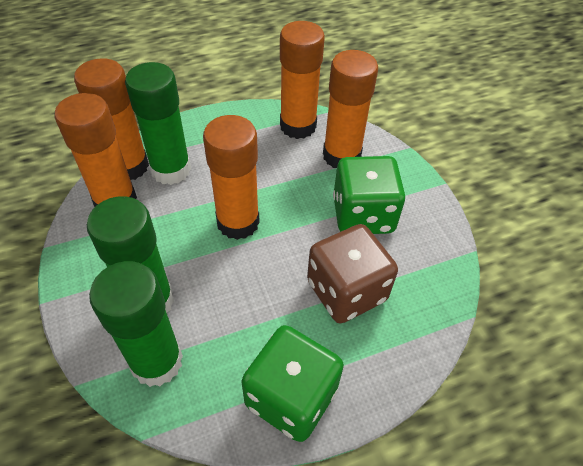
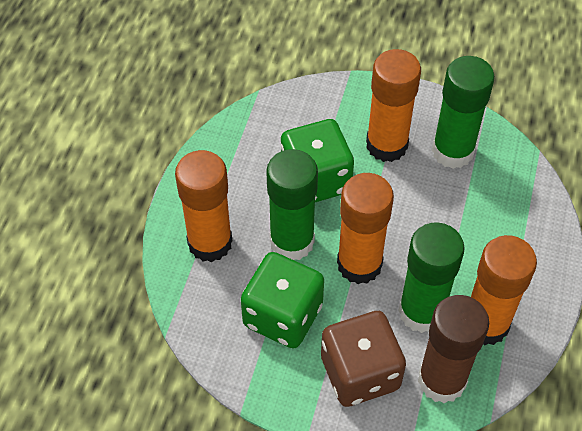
brown glue stick: none = 0 -> [418,295,489,404] = 1
orange glue stick: [55,93,137,207] [74,58,149,180] [203,115,260,240] [280,21,325,139] [323,50,378,168] = 5 -> [175,150,232,262] [337,173,394,284] [366,49,421,162] [471,235,537,345] = 4

